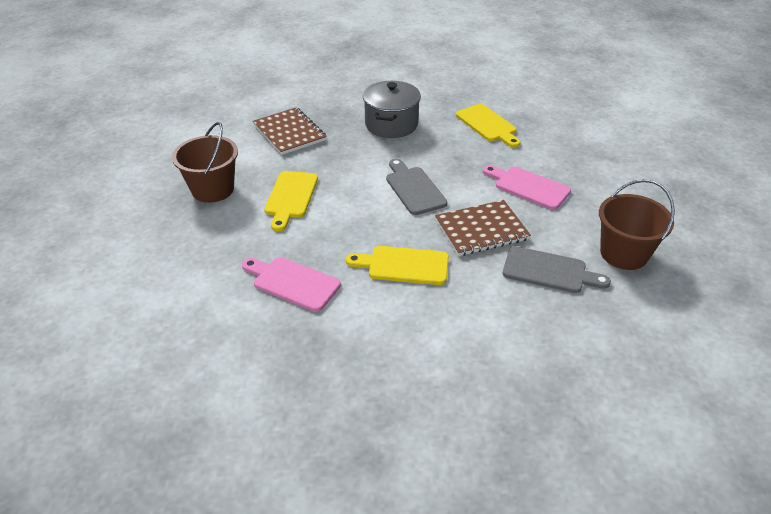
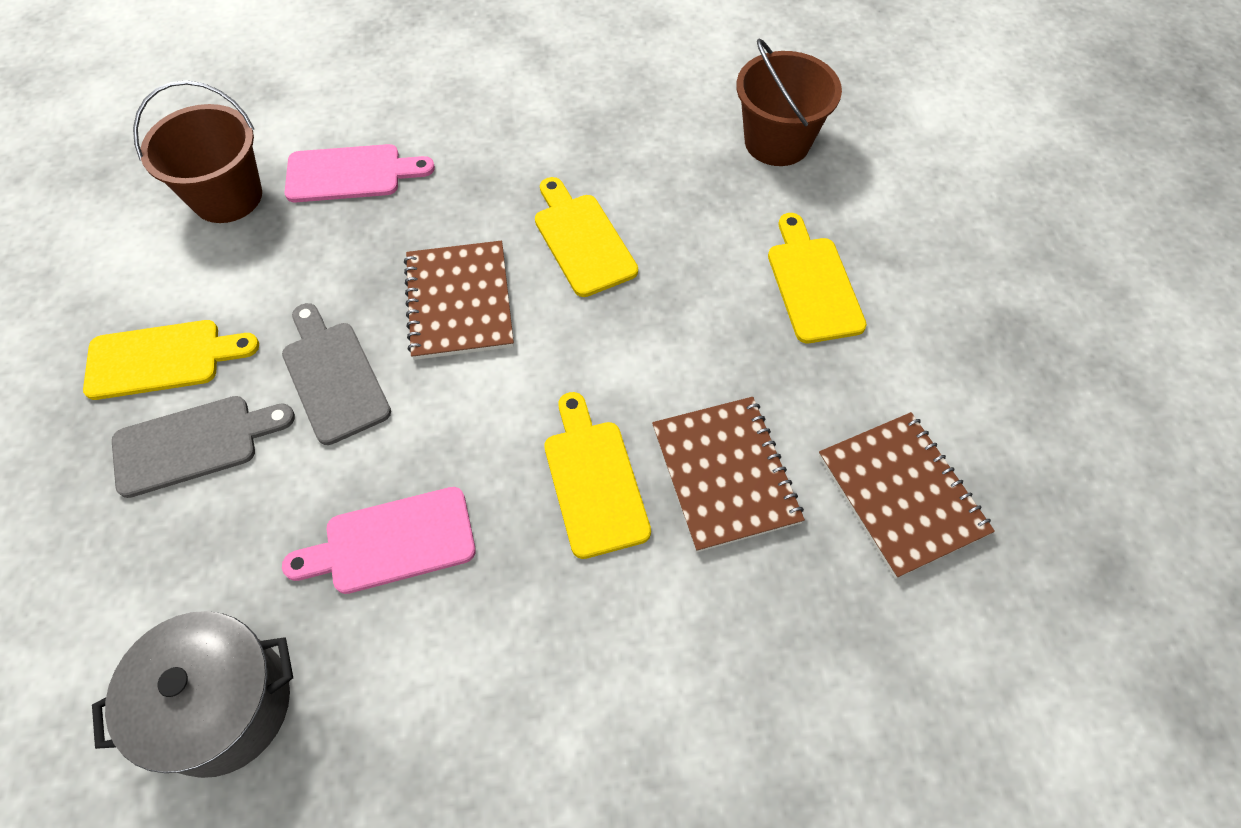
brown notebook: [253,107,327,155] [435,200,531,256] = 2 -> [404,241,514,360] [652,397,805,552] [819,412,995,579] = 3
yellow cutting board: [264,171,318,231] [346,246,449,285] [456,104,521,148] = 3 -> [83,320,259,400] [535,177,638,297] [544,392,651,559] [768,213,867,343] = 4

